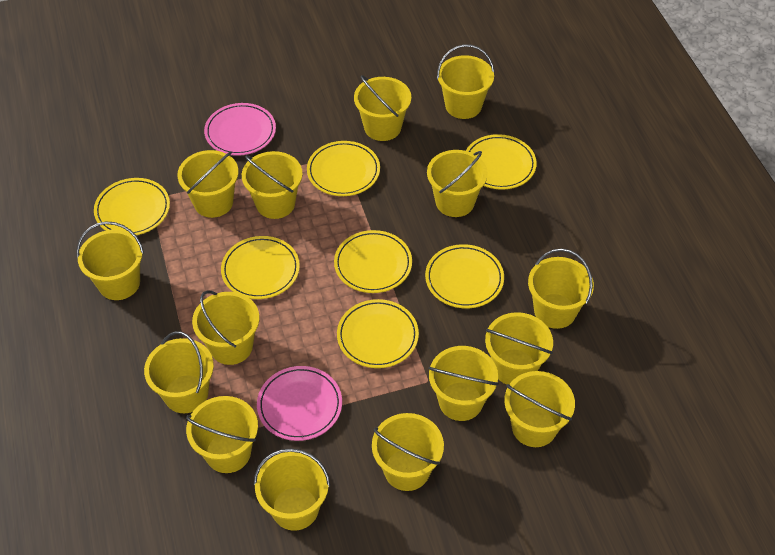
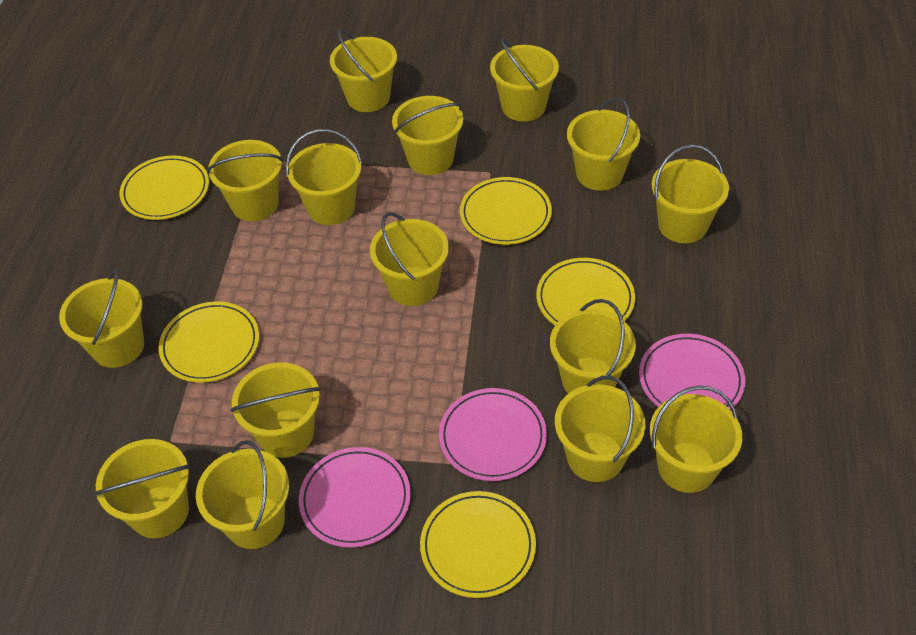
pink plate: [204,103,276,156] [257,366,342,441] = 2 -> [299,447,411,547] [439,388,547,481] [639,334,745,410] = 3
yellow plate: [94,178,170,235] [221,236,300,299] [307,141,380,196] [334,230,412,293] [337,299,419,368] [425,244,504,308] [466,134,537,190] = 7 -> [120,156,209,220] [159,301,259,383] [420,491,536,598] [460,177,552,245] [536,258,635,325] = 5

